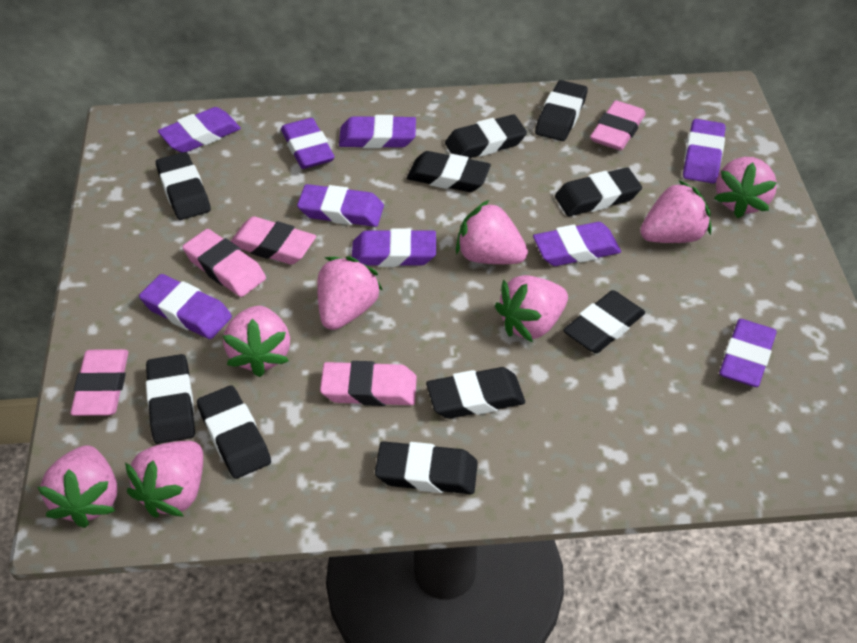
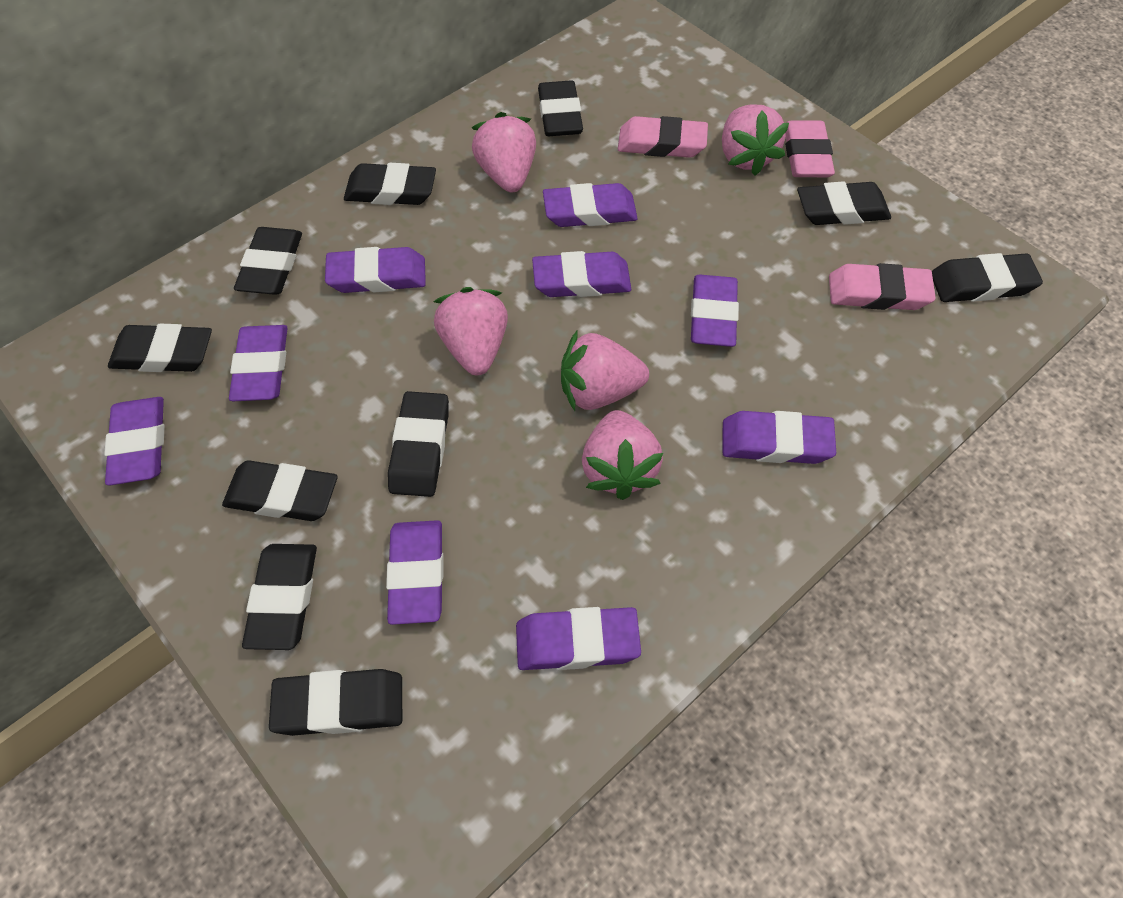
pink eraser: [70,349,128,416] [182,229,266,297] [231,216,316,265] [320,361,417,406] [590,101,646,151] = 5 -> [618,116,708,158] [785,121,835,177] [829,263,936,310] = 3
pink strawberry: [37,445,117,528] [125,441,203,518] [222,306,290,377] [317,256,382,330] [456,200,528,264] [495,275,568,342] [640,180,711,243] [714,157,777,218] = 8 -> [433,287,508,375] [471,112,536,193] [561,331,649,411] [582,410,663,500] [722,105,789,176] = 5

